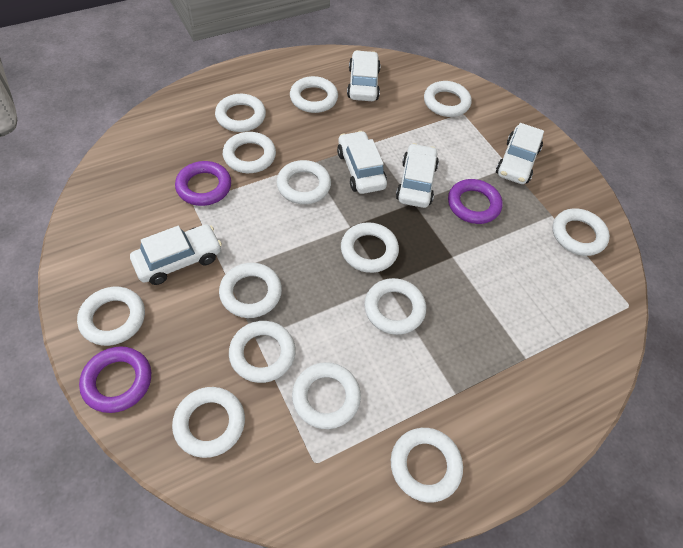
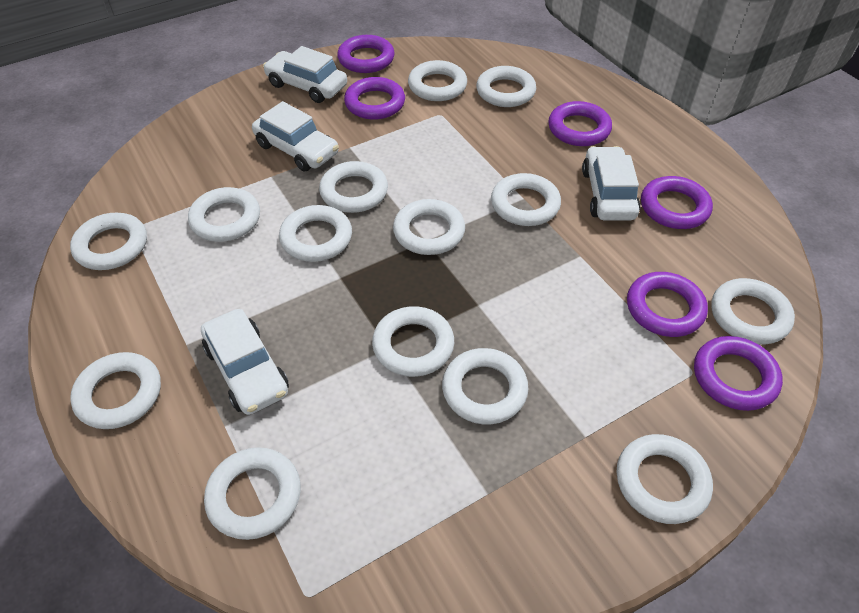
purple ring: [79,346,151,413] [175,161,231,206] [448,179,503,224] = 3 -> [337,35,395,73] [344,77,405,120] [548,101,612,146] [627,272,708,337] [641,176,713,229] [694,336,783,411] = 6
white car: [130,224,222,285] [337,131,387,194] [347,50,381,101] [396,143,439,208] [496,123,544,184] = 5 -> [201,309,289,415] [252,101,339,172] [263,46,347,103] [582,146,640,220] = 4

